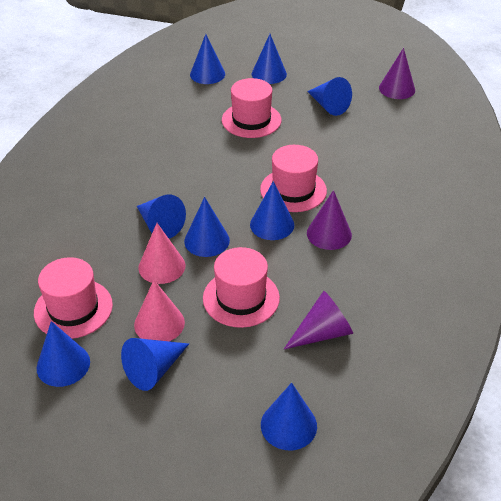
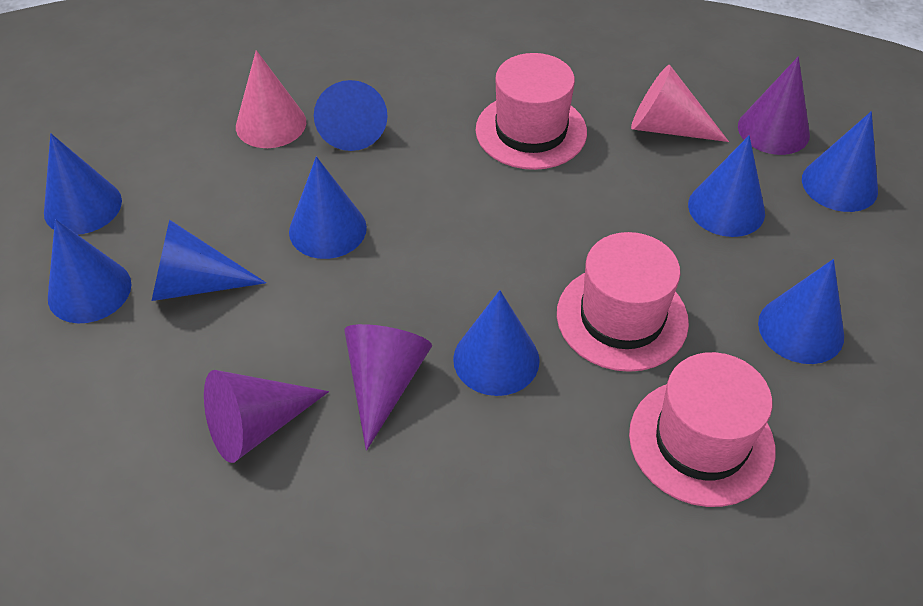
pink hat: [34,257,113,339] [203,247,280,328] [222,78,281,138] [260,145,327,212] = 4 -> [476,53,587,170] [557,232,689,372] [629,352,776,507] = 3

